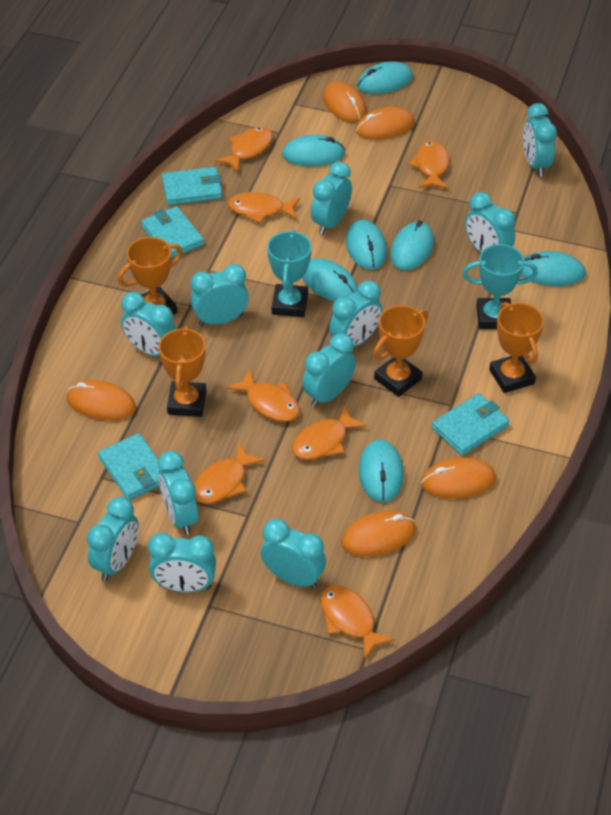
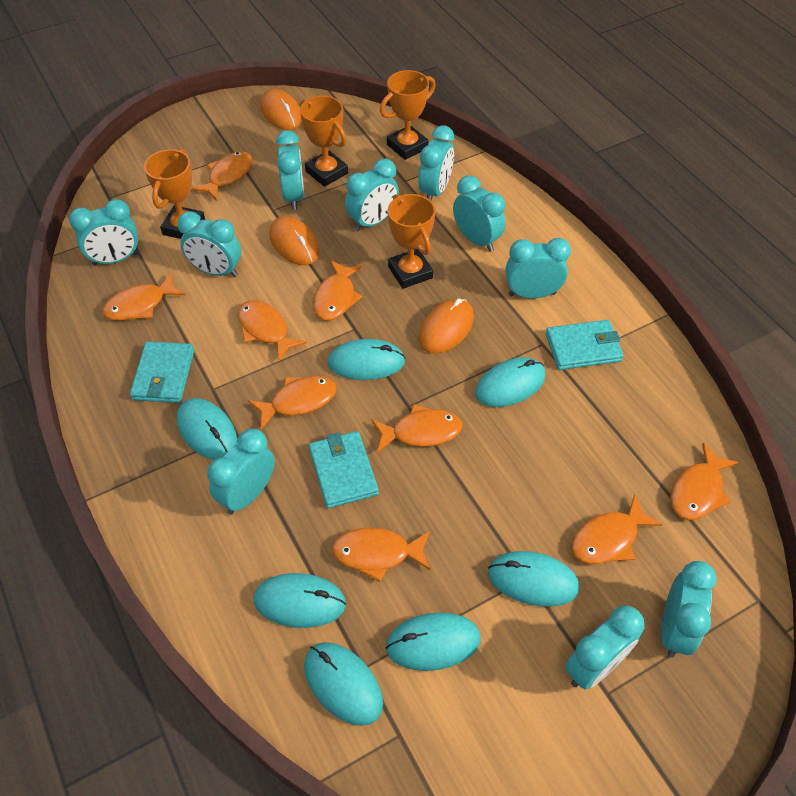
orange fish: [194,442,265,504] [215,127,273,172] [227,369,300,422] [228,192,300,223] [292,405,367,460] [320,585,395,660] [409,141,449,189] = 7 -> [102,273,185,321] [192,151,253,201] [237,300,307,362] [248,376,337,430] [313,260,363,321] [332,527,430,582] [372,404,462,452] [572,494,662,564] [670,443,739,520] = 9
orange mouse: [66,380,136,421] [323,82,367,123] [341,511,416,557] [355,107,415,140] [421,457,496,499] = 5 -> [261,89,302,130] [269,216,320,265] [419,298,474,354] = 3
turquoise clock: [87,497,139,581] [121,292,176,357] [148,533,216,592] [158,451,199,535] [190,264,249,326] [261,519,326,589] [302,333,356,407] [311,162,352,235] [329,281,382,347] [465,192,515,253] [523,103,557,177] = 11 -> [69,199,139,266] [177,211,241,277] [207,429,275,515] [276,130,304,210] [345,159,399,232] [418,125,454,201] [453,175,506,252] [506,238,571,298] [565,605,644,690] [661,561,717,658] = 10
turquoise trophy: [267,229,312,317] [462,244,538,329] = 2 -> none = 0
turquoise wallet: [98,433,160,500] [141,206,204,258] [162,167,222,205] [432,393,510,455] = 4 -> [130,341,194,403] [309,431,379,508] [546,320,623,370] = 3

